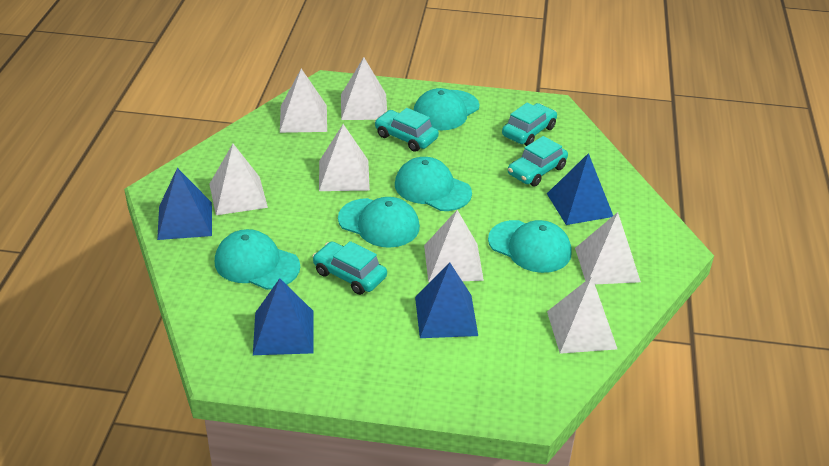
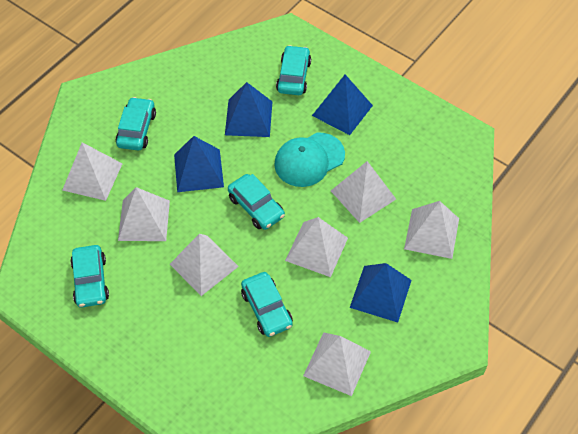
turquoise cap: [215,229,300,290] [338,197,420,248] [395,157,472,211] [414,88,479,130] [488,220,572,273] = 5 -> [274,132,345,187] = 1
turquoise car: [312,241,387,295] [375,108,439,152] [502,103,557,146] [508,136,568,187] = 4 -> [70,245,109,308] [116,97,156,150] [228,174,285,230] [241,272,293,337] [276,45,311,95] = 5

